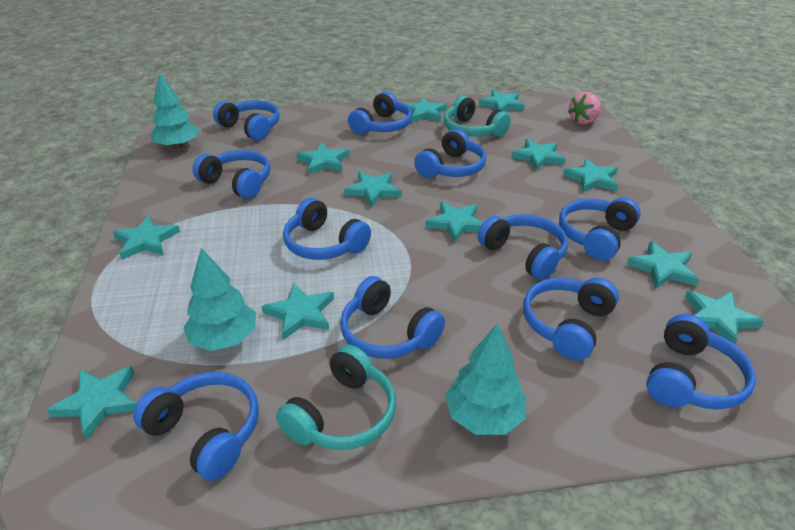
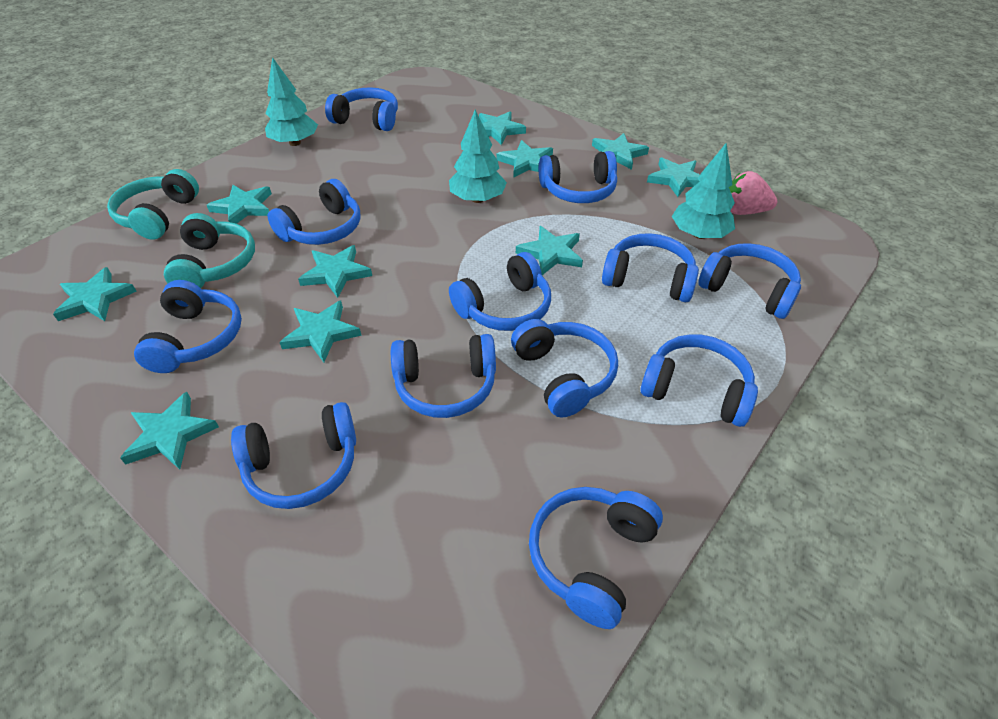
blue headphones: [133,372,259,481] [193,150,270,199] [213,100,280,140] [283,198,371,260] [340,276,445,359] [348,91,412,135] [414,129,486,178] [478,214,568,280] [523,278,619,361] [559,198,641,261] [646,314,756,409] = 11 -> [134,280,242,373] [231,402,356,509] [267,179,361,245] [325,87,398,131] [391,334,496,418] [449,252,551,331] [511,319,618,418] [529,487,663,629] [539,151,617,203] [602,233,699,302] [640,334,758,427] [698,243,801,319] = 12
turquoise star: [47,366,137,440] [113,216,180,260] [262,283,334,340] [297,142,349,174] [344,172,401,207] [404,97,447,122] [425,202,484,243] [479,90,524,111] [511,139,566,170] [563,159,618,192] [627,241,699,289] [685,290,764,344] = 12 -> [53,267,137,321] [120,392,219,469] [207,185,272,224] [279,300,362,362] [298,245,372,298] [479,111,526,145] [497,140,553,177] [516,226,583,275] [592,133,649,170] [647,158,700,197] = 10

